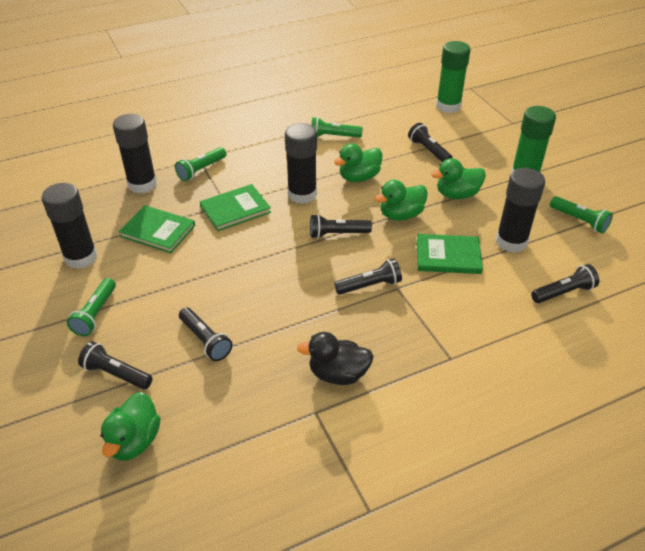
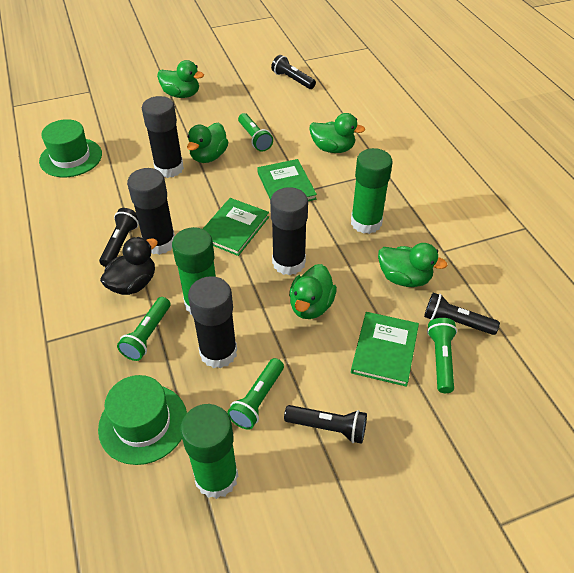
black flashlight: [78,341,153,389] [179,308,232,361] [310,214,372,239] [334,259,402,295] [408,123,453,162] [531,264,599,303] = 6 -> [99,208,139,267] [271,55,316,89] [284,405,367,444] [424,293,500,335] = 4
green duck: [101,392,160,461] [334,143,383,182] [375,180,428,221] [431,158,486,199] = 4 -> [157,60,204,98] [187,123,228,163] [289,264,337,319] [310,113,365,153] [378,243,447,287] = 5
green glue stick: [436,41,471,113] [510,106,556,175] = 2 -> [172,227,216,315] [180,404,238,499] [351,148,393,234] = 3
green hat: none = 0 -> [39,119,102,177] [98,375,187,465] = 2

